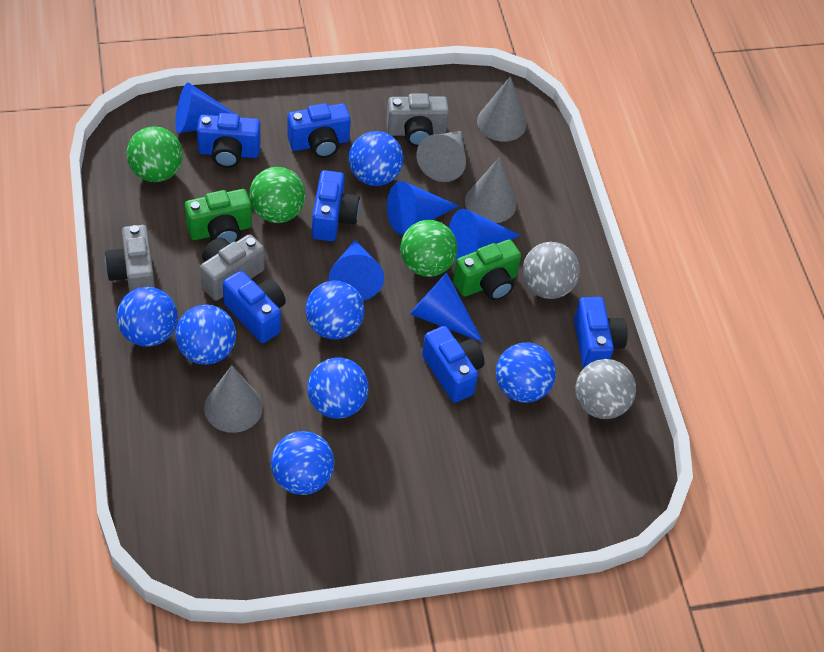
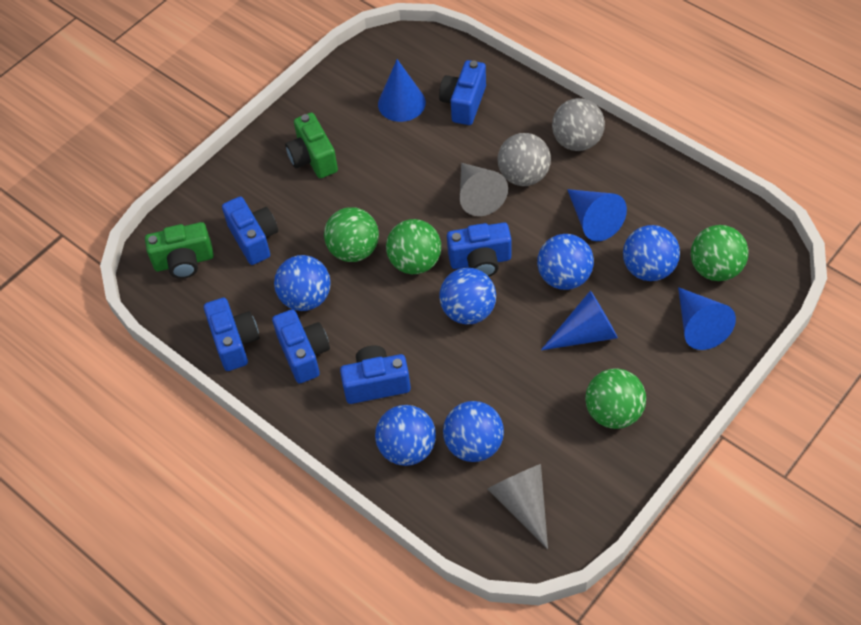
blue ball: [117,287,178,347] [175,304,236,365] [271,431,334,495] [305,280,365,340] [307,357,369,419] [349,131,403,186] [496,342,556,403] = 7 -> [274,255,331,311] [375,405,436,466] [439,268,496,325] [443,401,504,462] [537,234,594,290] [623,225,680,281] = 6
blue cone: [175,82,235,133] [329,240,384,301] [387,181,459,235] [410,273,483,342] [449,209,520,260] = 5 -> [378,59,426,122] [541,290,618,350] [567,189,627,241] [678,287,736,350] = 4
green ball: [127,126,183,182] [249,167,305,223] [400,220,457,277] = 3 -> [324,207,379,262] [386,219,441,274] [585,368,646,429] [691,225,748,281] = 4
grey camera: [105,225,155,292] [200,234,264,301] [386,94,449,147] = 3 -> none = 0
grey cone: [204,365,263,433] [417,131,466,182] [465,157,517,223] [477,76,526,142] = 4 -> [460,163,508,216] [487,464,548,549] = 2

